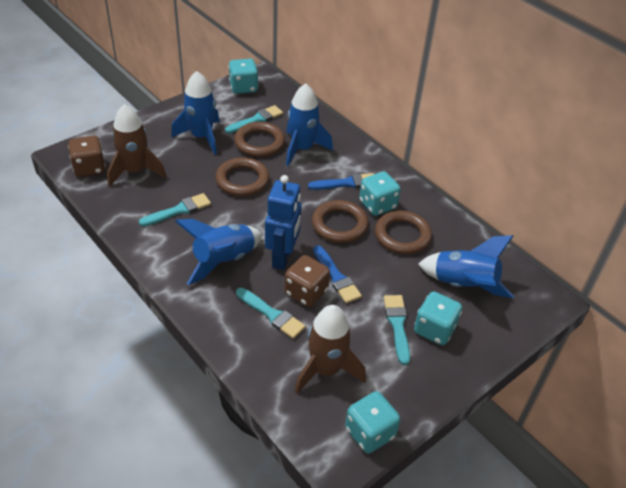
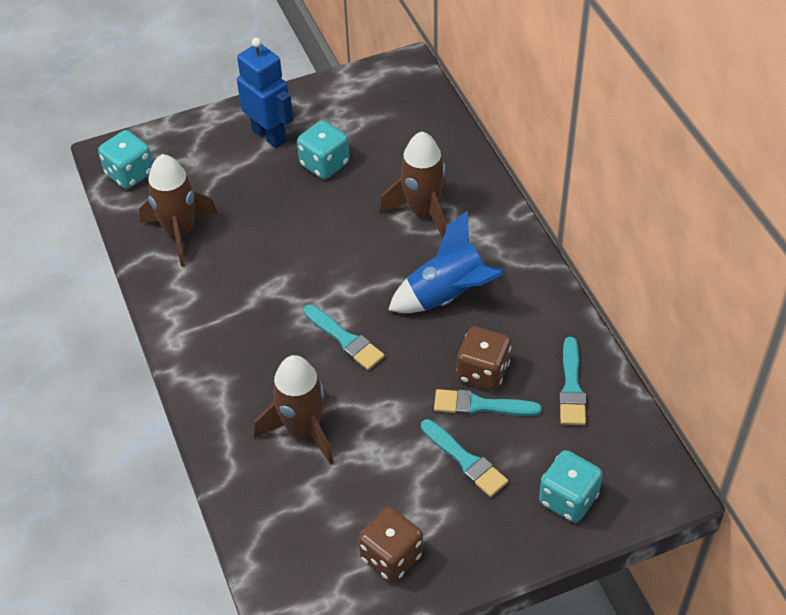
blue brush: [308,173,374,190] [313,246,362,303] = 2 -> none = 0
blue rocket: [171,71,220,155] [175,219,262,285] [286,83,333,166] [418,235,514,298] = 4 -> [388,210,504,313] = 1
brown ring: [215,157,269,196] [234,122,285,157] [312,200,368,243] [375,211,432,254] = 4 -> none = 0
brown rocket: [107,104,166,187] [295,305,366,394] = 2 -> [139,154,218,267] [254,355,334,465] [379,132,446,238] = 3
turquoise dice: [228,59,258,94] [345,391,400,453] [359,171,401,216] [414,291,462,345] = 4 -> [98,130,153,189] [297,120,349,179] [539,450,603,523] = 3

